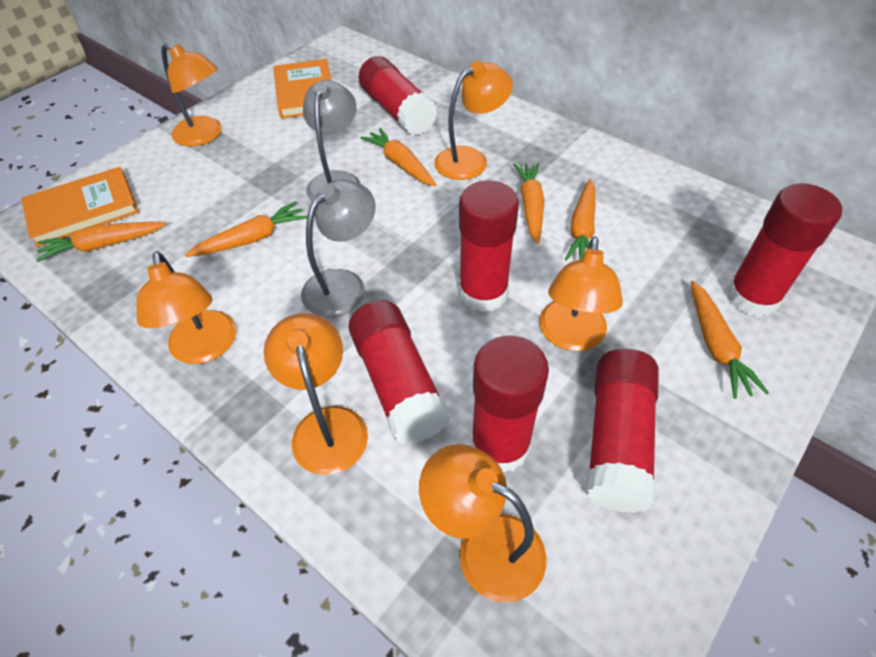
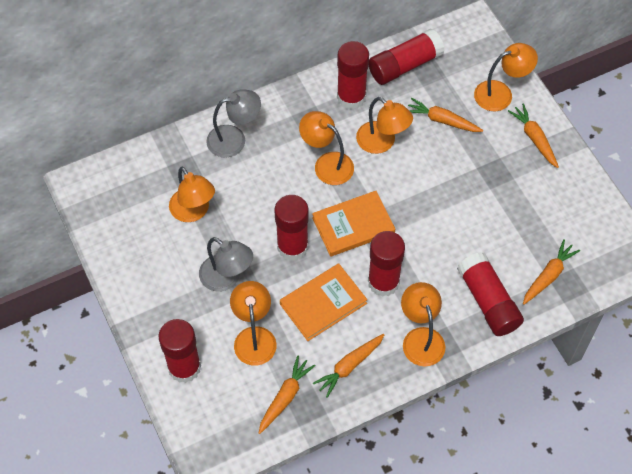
orange carrot: [36,222,166,262] [185,202,307,257] [360,128,437,186] [513,163,545,244] [565,179,596,261] [691,281,769,399] = 6 -> [259,355,316,434] [313,334,385,398] [408,98,483,132] [508,104,559,168] [523,239,580,305] = 5

